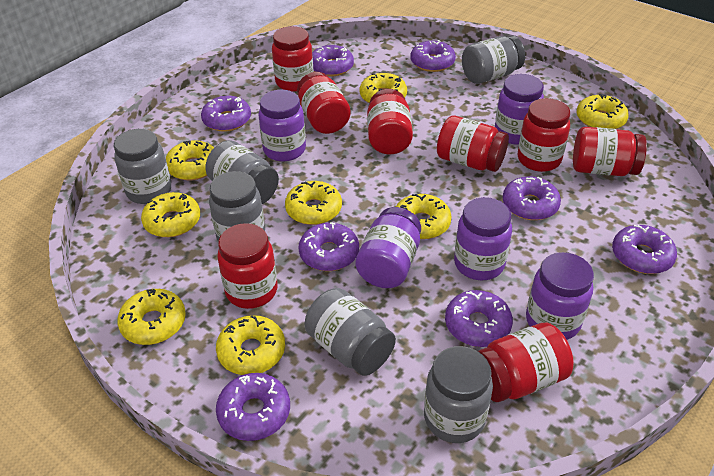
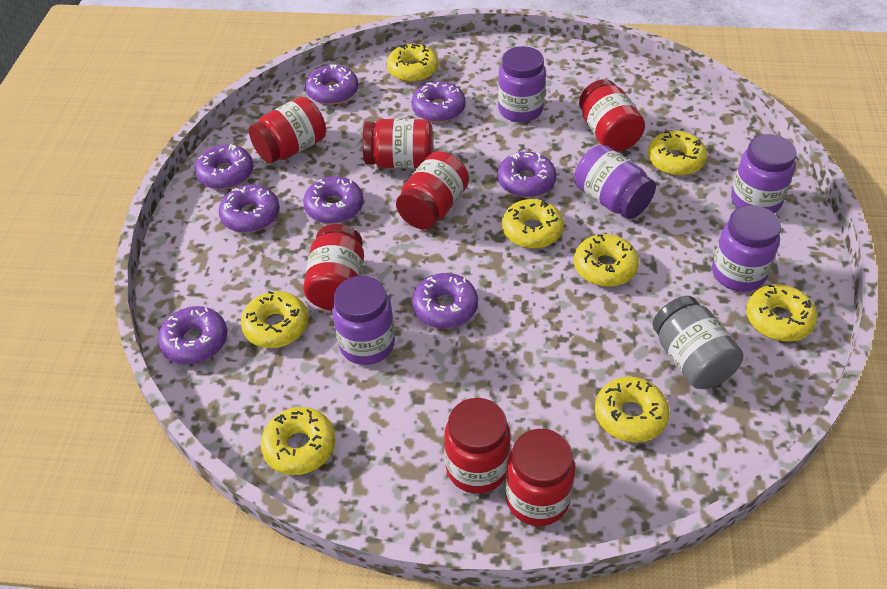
grey jar: [114,129,171,204] [205,140,279,204] [209,171,265,241] [305,288,396,376] [424,346,493,443] [462,35,525,84] = 6 -> [653,296,744,389] = 1
red jar: [217,223,278,309] [272,26,313,92] [297,72,351,134] [367,89,413,154] [437,116,509,172] [478,322,574,402] [518,98,570,172] [573,127,647,176] = 8 -> [249,97,326,164] [303,224,364,310] [362,119,433,169] [396,151,469,230] [444,398,511,494] [505,429,575,526] [579,79,645,152] = 7

